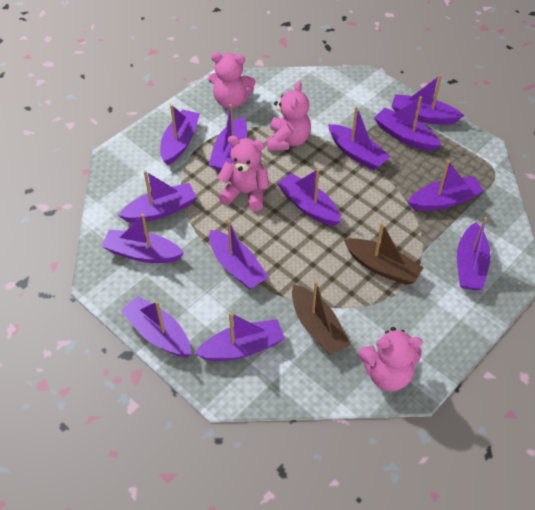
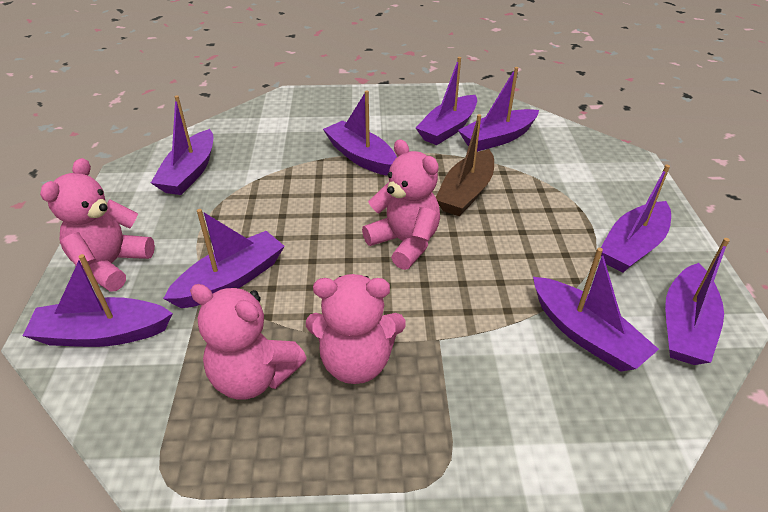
brown boat: [292,281,351,355] [344,223,424,285] = 2 -> [436,114,494,216] = 1
purple boat: [101,214,184,263] [118,171,197,223] [121,296,191,357] [160,105,200,165] [194,312,285,361] [209,104,247,171] [209,220,269,290] [277,169,341,226] [328,106,391,170] [374,96,441,151] [391,74,464,125] [408,160,484,211] [457,217,491,290] = 13 -> [23,254,173,347] [151,95,213,195] [163,209,285,308] [323,90,397,176] [416,57,477,145] [458,67,539,152] [533,247,659,372] [601,165,671,273] [665,238,730,365] = 9

